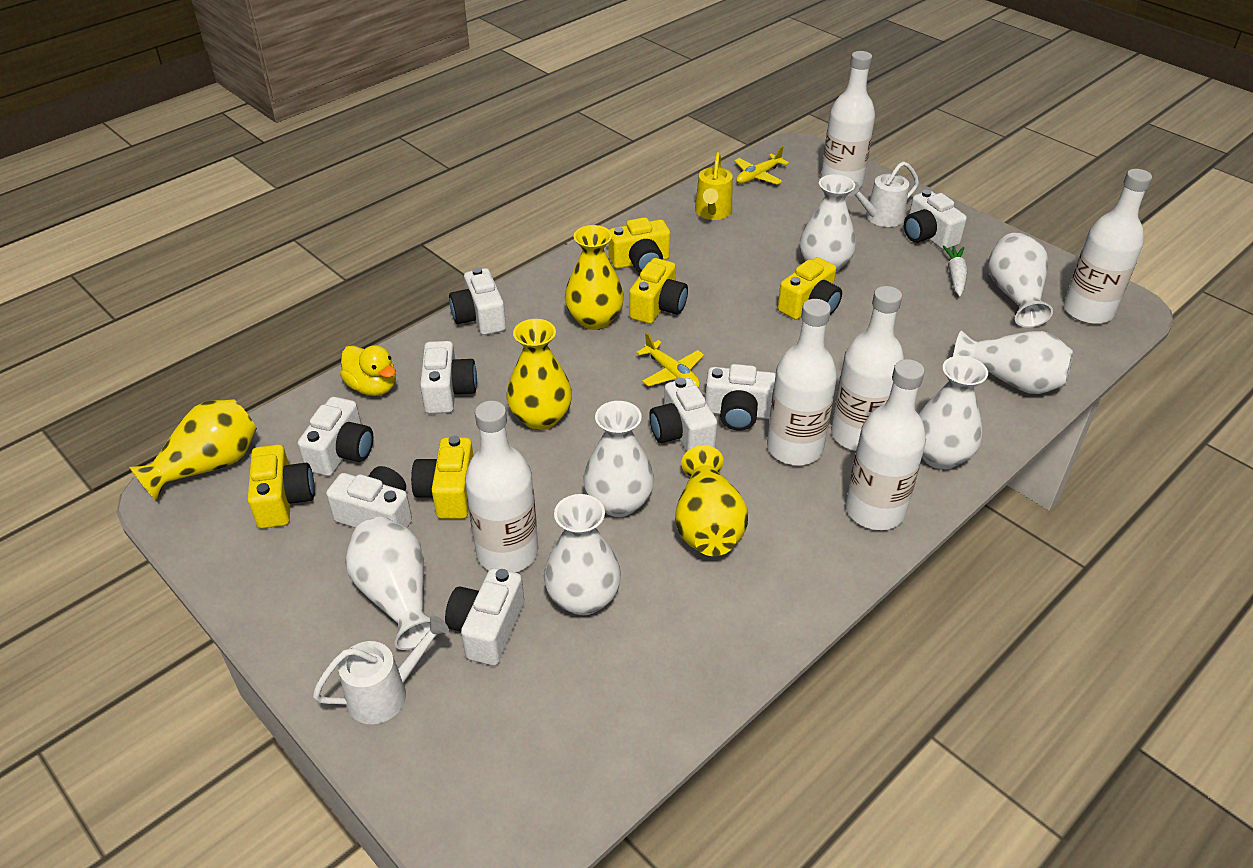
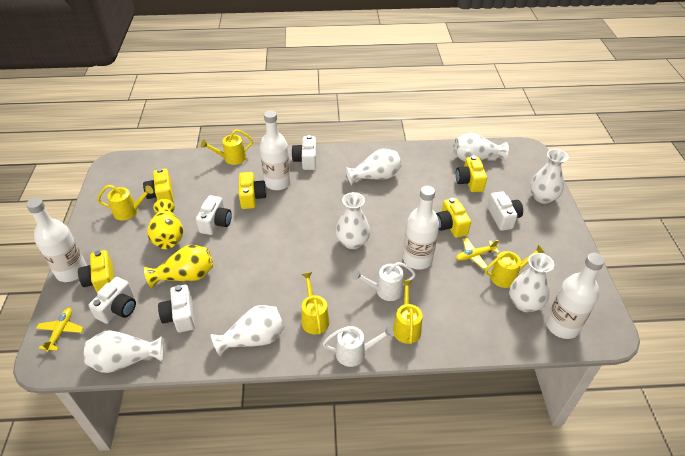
white bottle: [465,401,538,572] [767,299,837,465] [821,51,875,188] [831,286,904,451] [846,359,926,530] [1064,169,1152,324] = 6 -> [26,198,87,282] [260,110,291,190] [403,185,439,270] [546,253,605,339] = 4
white camera: [298,397,373,476] [326,466,412,528] [420,341,477,414] [445,568,524,666] [449,267,506,335] [649,378,717,452] [705,364,776,431] [904,190,967,250] = 8 -> [89,277,136,324] [158,285,195,333] [196,195,232,235] [292,135,317,170] [488,191,523,231] = 5
white carrot: [943,245,967,296] = 1 -> none = 0
yellow duck: [340,345,396,396] = 1 -> none = 0
yellow vase: [129,399,257,502] [507,319,572,430] [565,225,624,330] [675,445,748,556] = 4 -> [144,245,213,288] [147,199,183,249] = 2
yellow watering can: [695,152,733,220] = 1 -> [97,185,153,221] [201,129,253,165] [302,272,330,335] [393,280,422,344] [485,244,545,288] = 5

